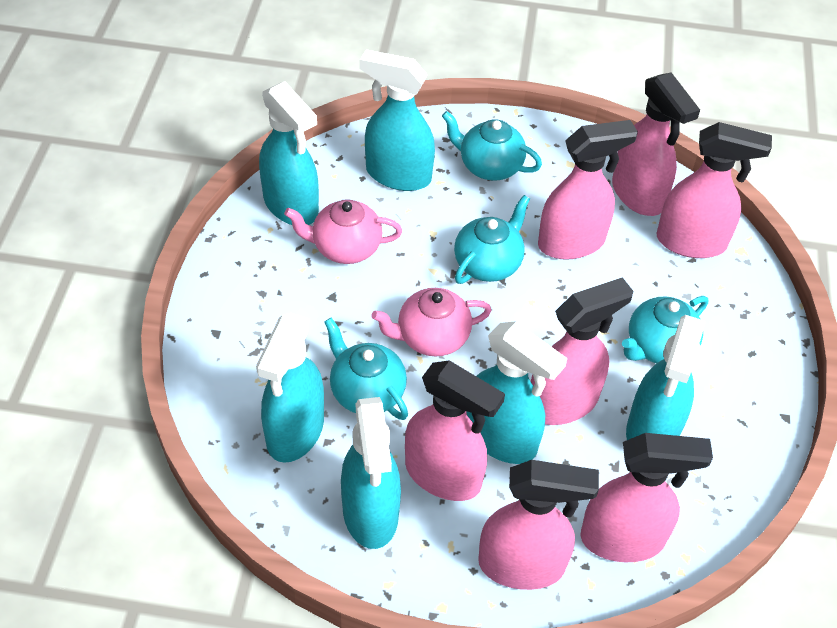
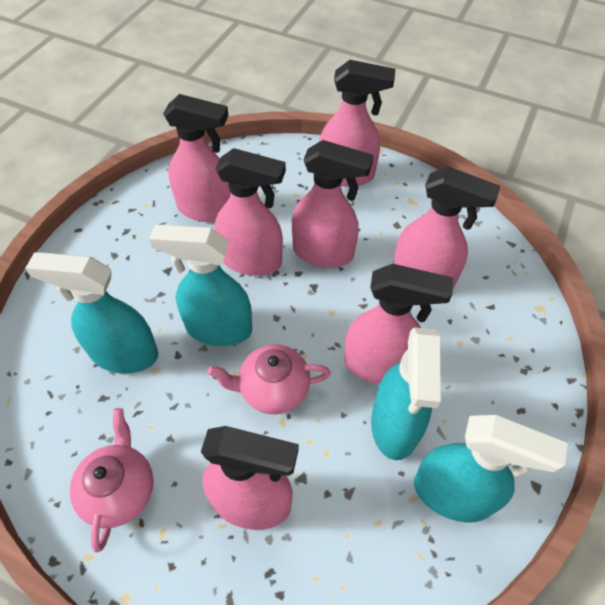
turquoise spray bottle: [256,313,324,463] [259,81,319,225] [341,397,401,549] [360,49,435,191] [466,321,567,464] [626,315,705,440] = 6 -> [25,252,158,373] [149,224,252,346] [371,327,441,460] [414,415,568,523] = 4
turquoise teapot: [324,318,408,420] [442,111,542,181] [454,195,530,284] [622,296,708,363] = 4 -> none = 0

